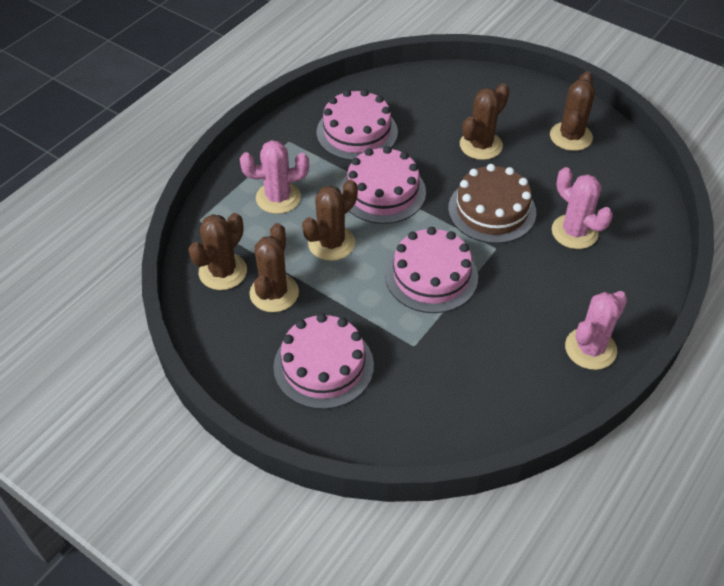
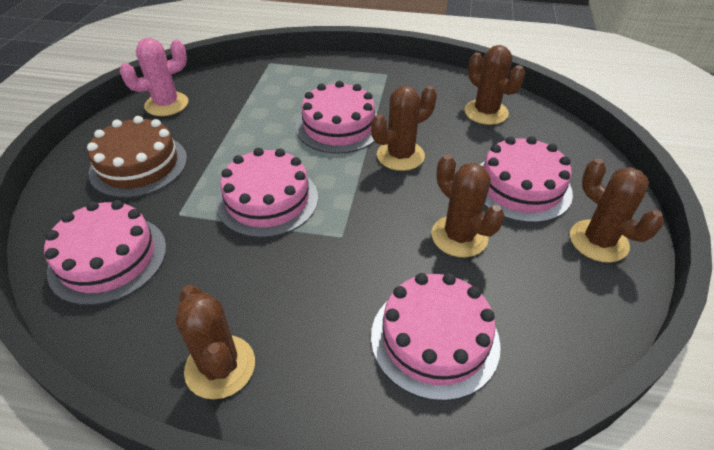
pink cactus: [240,140,309,214] [552,167,613,249] [565,291,628,370] = 3 -> [120,38,188,116] = 1
pink cake: [273,313,374,409] [317,89,398,160] [340,146,426,224] [385,227,478,313] = 4 -> [44,200,166,305] [216,148,318,238] [296,81,377,154] [371,273,501,401] [480,136,573,223] = 5

